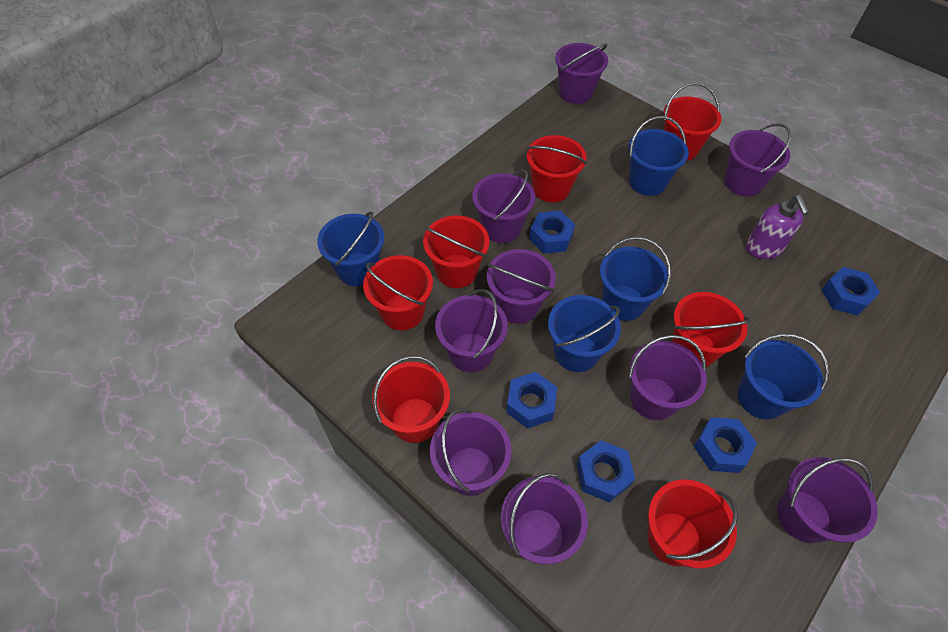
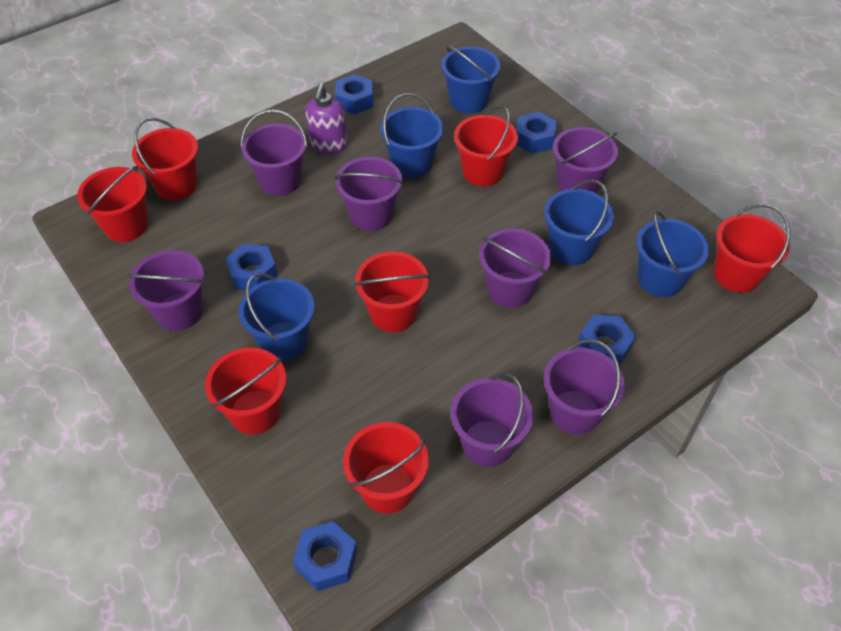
purple bucket: [430,408,512,496] [435,289,508,372] [472,170,535,243] [487,249,556,324] [501,473,588,564] [555,43,608,104] [629,335,707,420] [724,123,791,197] [777,457,878,543] = 9 -> [127,250,205,331] [241,109,308,196] [334,157,404,231] [451,372,533,467] [479,228,551,308] [544,339,625,434] [553,127,618,193] = 7

